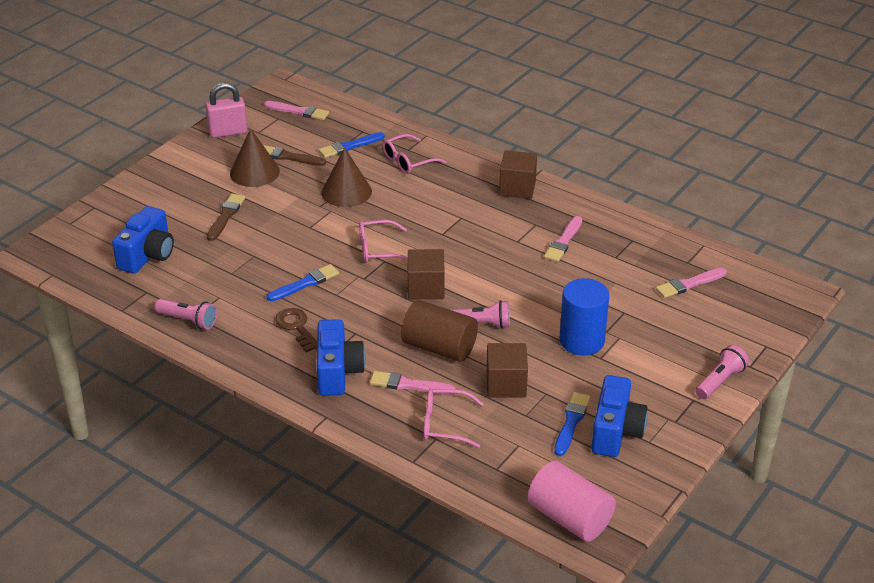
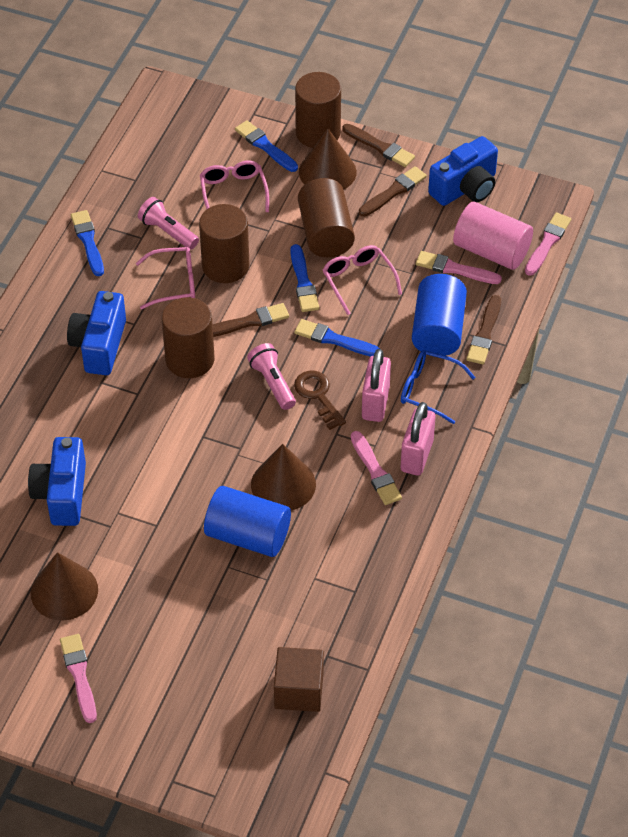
blue brush: [267,264,339,301] [319,132,385,158] [554,392,591,456] = 3 -> [71,210,104,276] [235,120,298,172] [290,244,319,312] [294,319,380,357] = 4
blue cylinder: [560,278,609,356] = 1 -> [204,486,291,557] [412,274,467,356] = 2
blue glasses: none = 0 -> [401,350,476,424] = 1
brown brush: [207,194,245,241] [263,145,326,166] = 2 -> [213,303,289,337] [342,124,415,167] [359,166,427,217] [466,295,501,364] = 4
brown cone: [230,128,280,187] [321,147,372,207] = 2 -> [31,552,98,621] [251,444,316,510] [299,129,357,190] = 3
brown cube: [408,249,445,299] [486,343,528,398] [499,150,537,199] = 3 -> [274,647,324,712] = 1
brown cylinder: [401,300,478,362] = 1 -> [162,297,214,378] [199,204,249,283] [295,72,341,148] [298,178,355,257] = 4
pink flashlight: [155,299,217,330] [449,300,510,328] [695,345,749,399] = 3 -> [138,197,199,250] [247,343,296,410] = 2
pink padlock: [206,83,247,138] = 1 -> [362,349,391,422] [401,402,435,476] = 2

